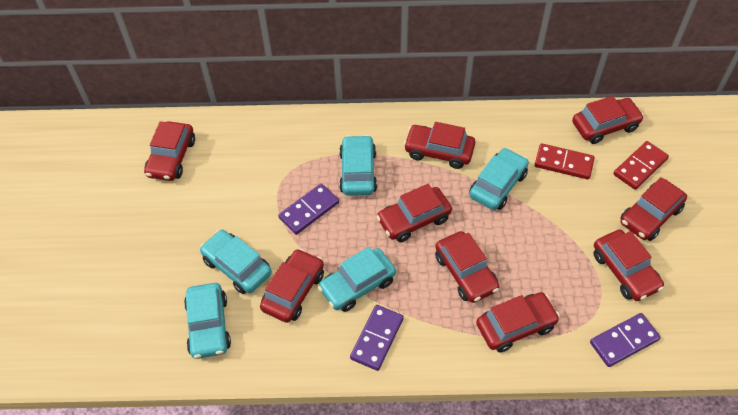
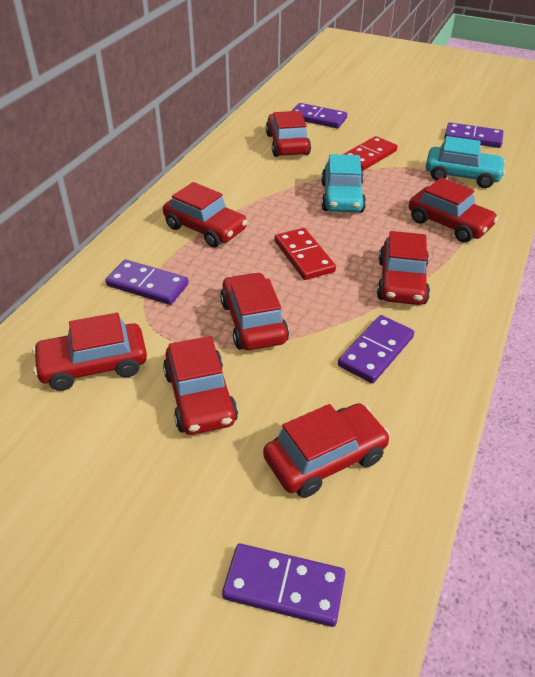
purple domino: [278,184,339,235] [350,305,404,371] [590,313,661,367] = 3 -> [106,260,189,305] [222,544,345,627] [292,103,347,128] [338,315,415,383] [444,122,504,148] = 5
red car: [144,121,195,181] [260,249,324,323] [376,184,452,242] [404,122,475,169] [435,231,499,303] [476,292,560,353] [572,96,644,144] [594,230,664,301] [620,177,687,241] = 9 -> [32,312,147,391] [163,182,248,247] [163,336,238,435] [220,272,289,350] [263,403,390,498] [266,111,311,157] [377,231,430,305] [408,177,498,243] = 8
turquoise car: [184,283,231,359] [200,230,272,294] [318,247,396,312] [339,135,377,196] [469,148,529,210] = 5 -> [321,154,366,213] [426,136,506,188] = 2

